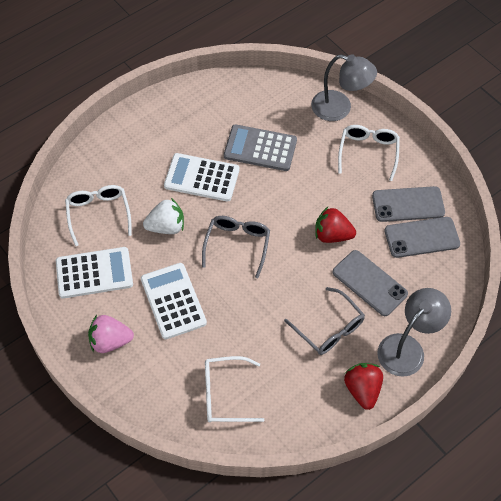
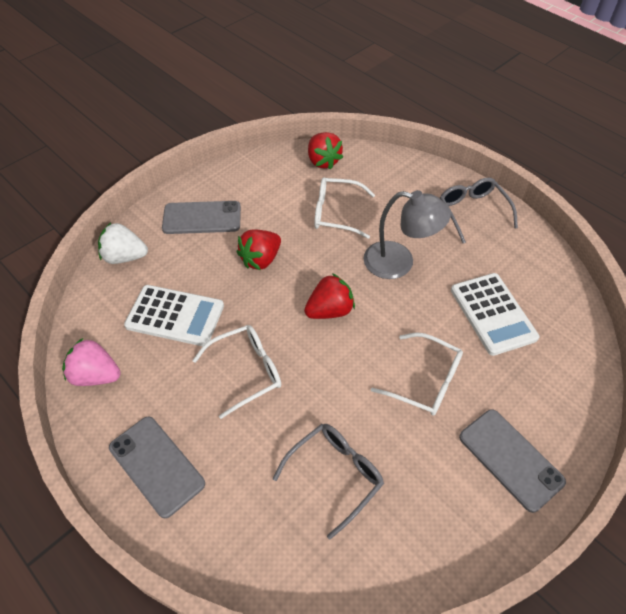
grey calculator: [224,124,297,171] = 1 -> none = 0
grey lamp: [311,54,377,121] [378,288,451,377] = 2 -> [363,190,451,279] = 1
red strawberry: [315,207,356,243] [344,363,383,410] = 2 -> [236,229,281,270] [304,273,355,319] [308,132,343,170] = 3
white calculator: [56,247,133,299] [141,263,207,339] [164,153,240,202] = 3 -> [124,285,224,346] [451,273,539,356] = 2

